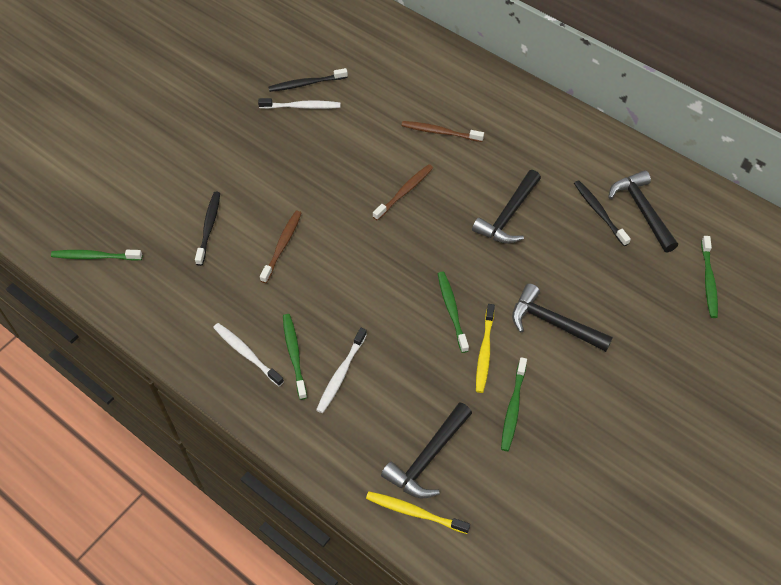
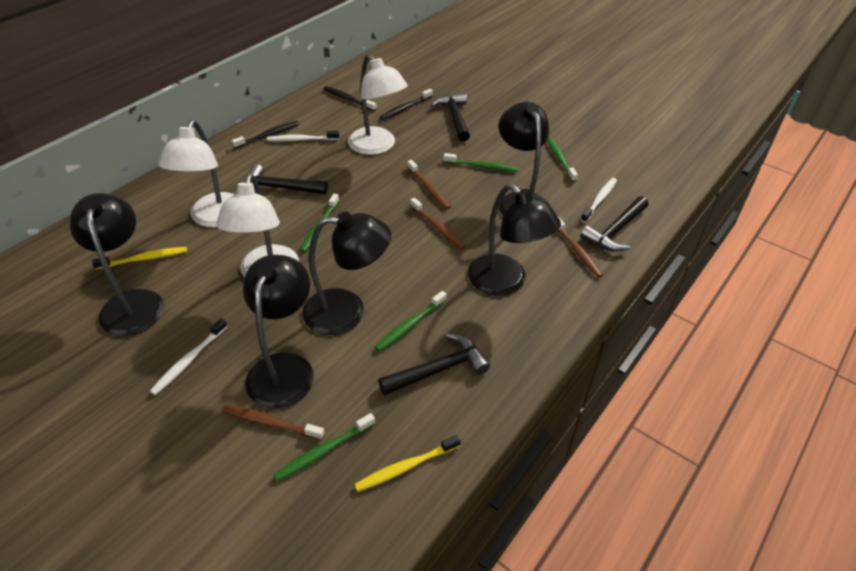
black lamp: none = 0 -> [70,193,164,336] [243,255,314,408] [302,211,391,335] [467,184,561,296] [499,102,550,216] = 5
brown toothbrush: [260,211,302,283] [373,164,433,220] [401,121,484,142] = 3 -> [222,405,325,440] [407,160,451,209] [410,198,466,249] [558,216,603,278] = 4
white lamp: none = 0 -> [158,120,235,227] [216,174,299,277] [348,54,408,155] = 3

